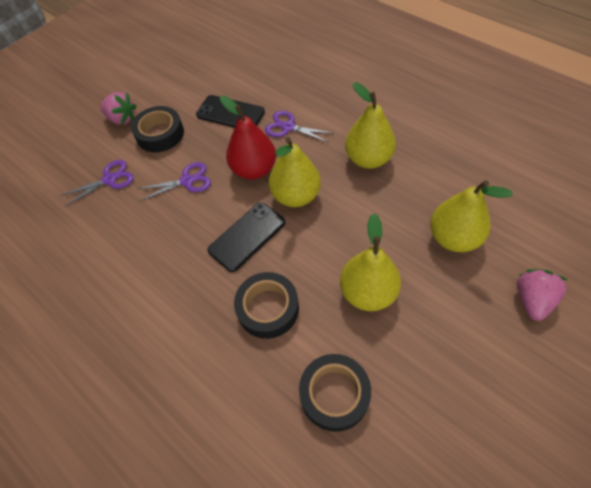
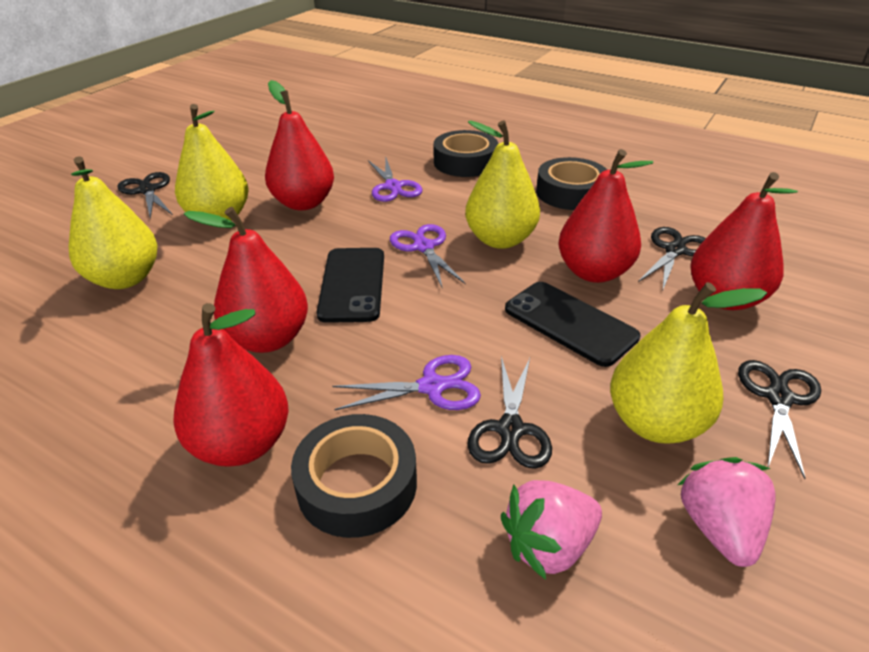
black scissors: none = 0 -> [117,172,173,219] [467,356,552,469] [638,227,706,292] [738,360,821,479] = 4
red pear: [220,95,276,179] = 1 -> [173,303,289,467] [184,207,308,353] [265,80,334,210] [558,149,653,283] [690,172,798,310] = 5

